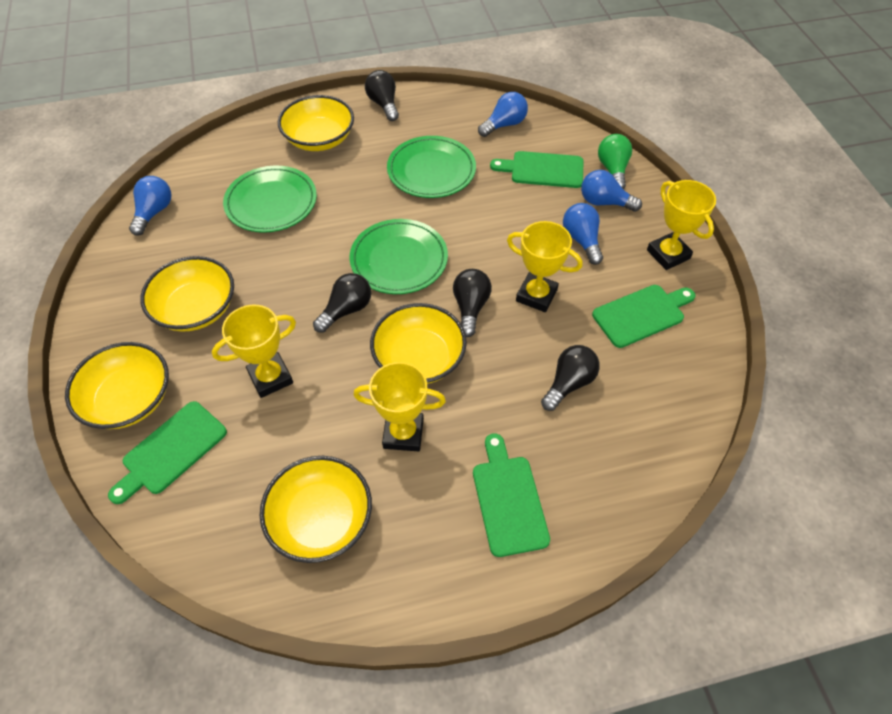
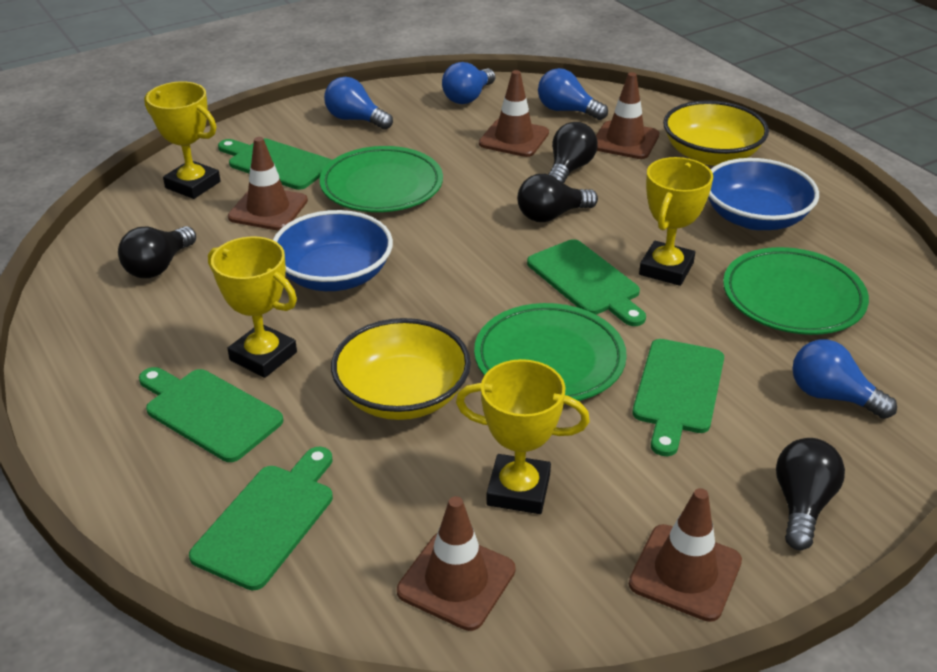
blue bowl: none = 0 -> [273,210,393,291] [708,158,819,230] = 2
brown traffic cone: none = 0 -> [228,137,308,231] [397,496,515,631] [479,70,549,157] [596,72,659,159] [629,488,742,622] = 5
green cutting board: [108,401,227,504] [473,433,550,557] [490,151,584,188] [592,285,695,348] = 4 -> [139,367,283,462] [189,447,333,591] [218,138,332,190] [527,239,646,326] [632,339,724,456] = 5
green light bulb: [598,134,632,189] = 1 -> none = 0
yellow bowl: [65,342,169,429] [140,256,234,332] [260,456,372,563] [278,95,354,151] [370,303,467,384] = 5 -> [331,318,471,420] [663,100,769,165] = 2

